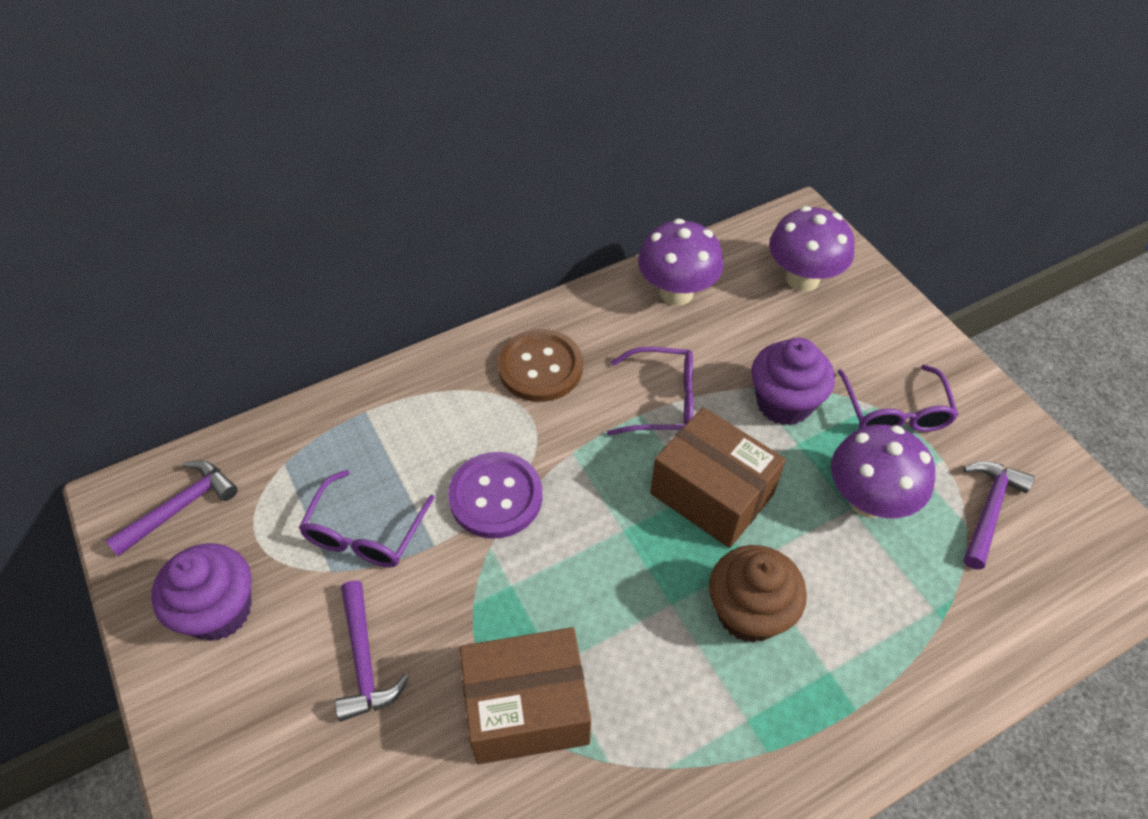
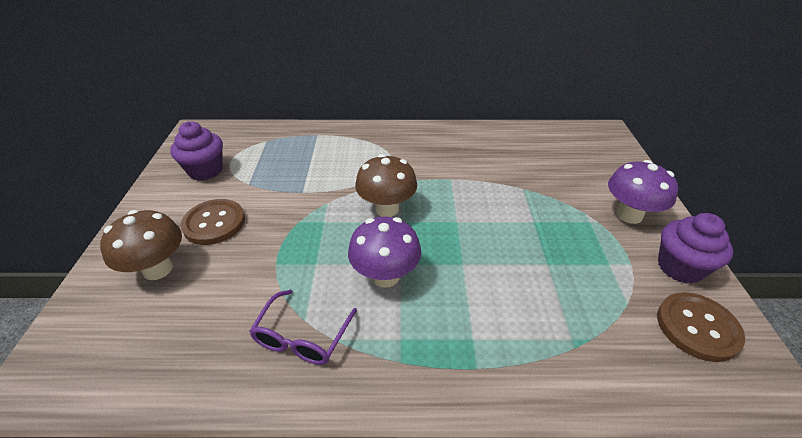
brown box: [460,627,591,765] [650,407,786,548] = 2 -> none = 0
brown button: [498,329,583,402] = 1 -> [181,199,245,245] [657,292,745,362] = 2
brown cupcake: [709,545,807,643] = 1 -> none = 0
brown mushroom: none = 0 -> [100,210,182,280] [355,154,417,217] = 2
purple button: [448,452,542,539] = 1 -> none = 0
purple glasses: [299,470,435,568] [607,347,693,436] [838,365,958,432] = 3 -> [249,290,357,365] = 1
purple hammer: [105,460,238,556] [335,580,409,722] [963,461,1034,570] = 3 -> none = 0
purple mushroom: [638,219,723,305] [769,206,855,292] [831,425,935,518] = 3 -> [348,216,421,288] [608,160,678,224] = 2

